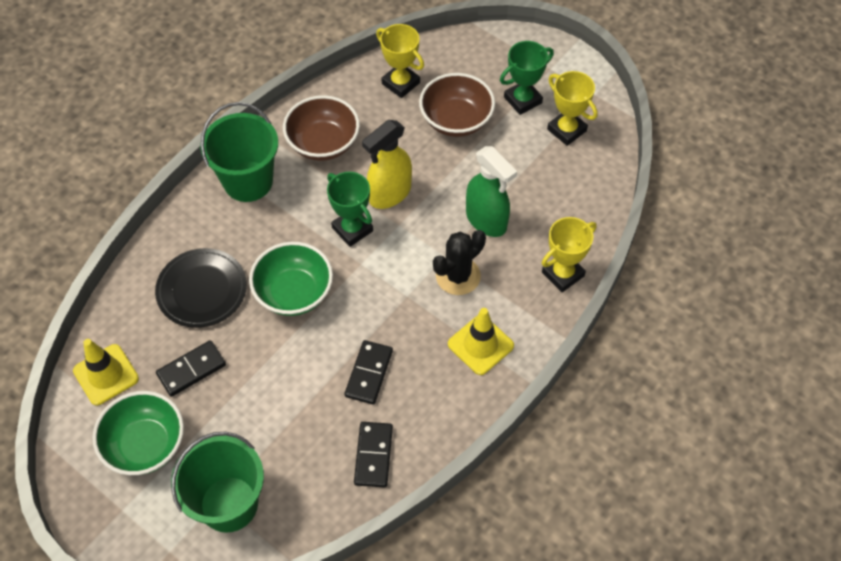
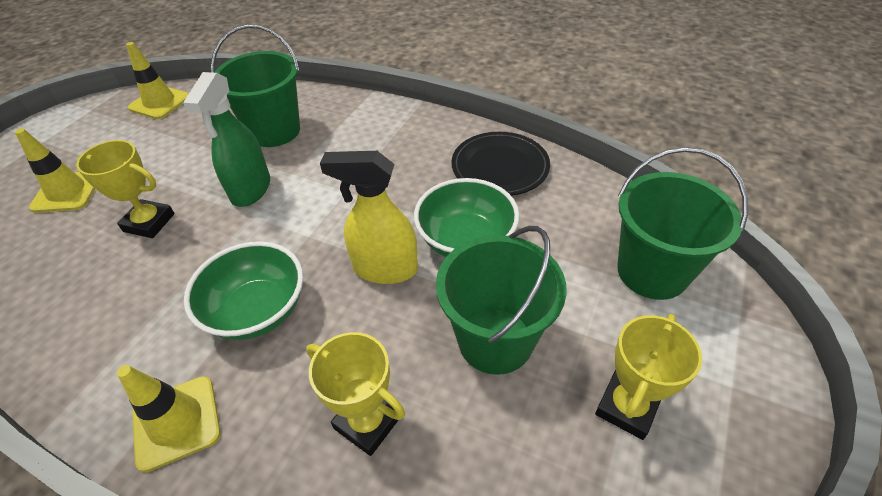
black cactus: [433,230,486,295] = 1 -> none = 0
black domino: [156,340,226,397] [345,340,393,404] [354,422,393,488] = 3 -> none = 0
brown bowl: [283,95,360,161] [419,73,495,137] = 2 -> none = 0
green bucket: [171,431,264,533] [200,102,278,202] = 2 -> [211,24,300,147] [436,226,567,375] [617,147,748,300] = 3
green trophy: [327,172,373,247] [500,41,554,115] = 2 -> none = 0
yellow traffic cone: [73,339,139,406] [448,308,514,375] = 2 -> [15,128,95,213] [117,365,221,472] [126,42,189,119] = 3

